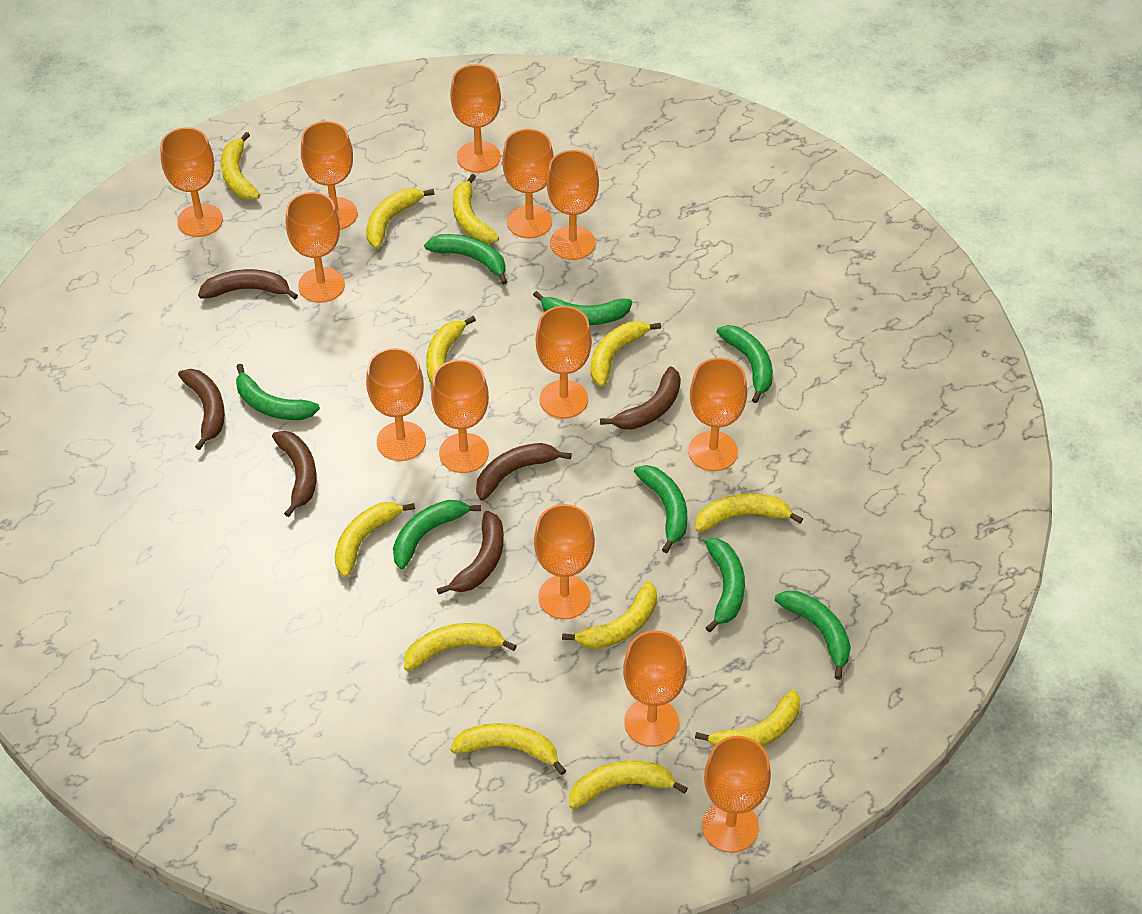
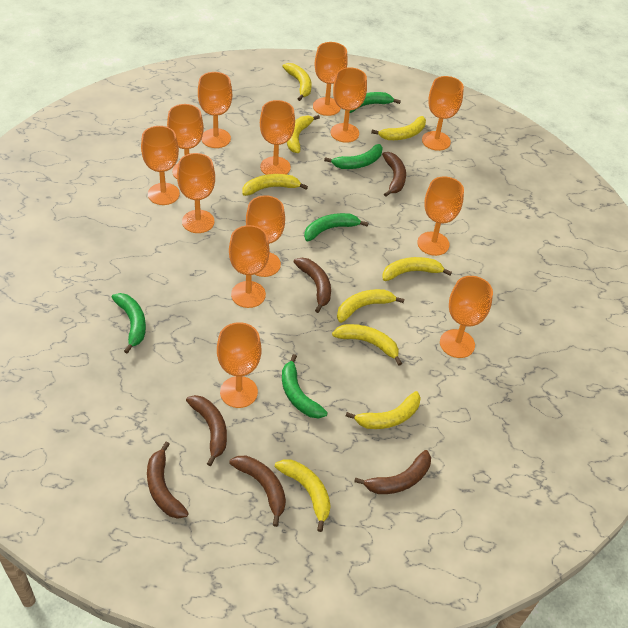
green banana: [236,364,320,420] [393,500,481,569] [424,234,507,285] [533,291,632,325] [634,465,687,553] [705,538,745,632] [717,325,773,403] [775,591,851,680] = 8 -> [111,293,146,353] [282,354,328,418] [304,213,368,241] [324,144,383,169] [350,92,401,113] = 5
yellow banana: [221,132,260,200] [334,502,415,577] [366,188,435,249] [404,623,517,671] [426,316,476,385] [450,723,566,775] [453,174,499,243] [562,581,657,649] [569,760,688,809] [590,321,661,387] [695,493,803,532] [695,690,800,747] = 12 -> [242,174,308,196] [275,459,331,532] [282,63,312,101] [287,115,320,153] [332,324,402,366] [337,289,405,323] [346,391,421,429] [371,116,426,140] [382,257,452,281] = 9

